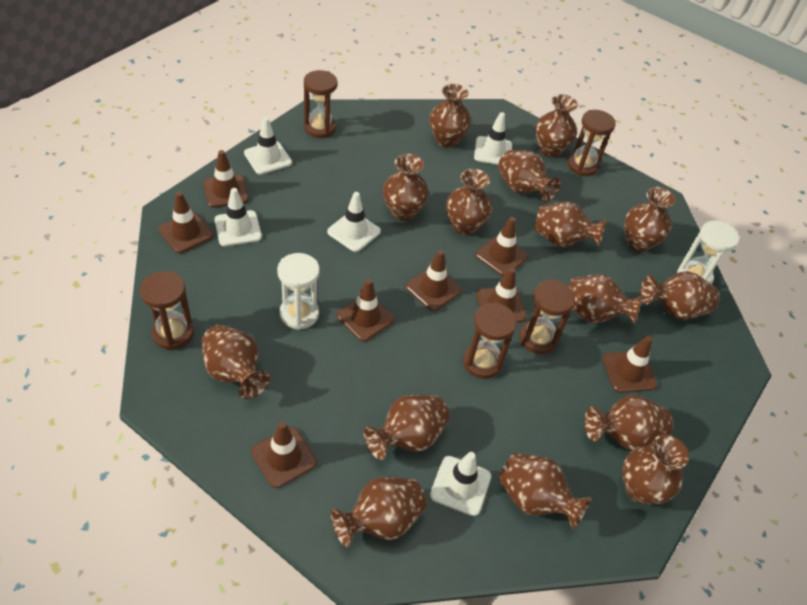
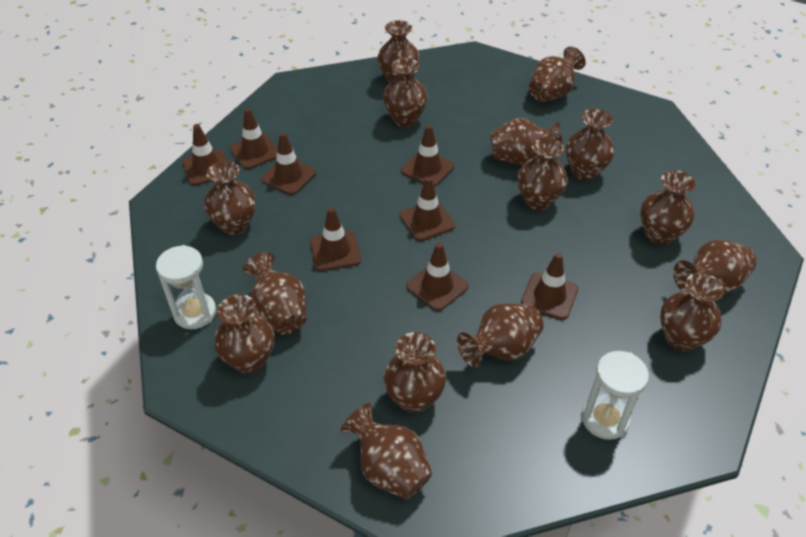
brown hourglass: [140,271,194,350] [304,70,337,138] [463,302,517,379] [519,279,575,354] [567,110,616,176] = 5 -> none = 0
white traffic cone: [214,188,262,246] [244,117,292,175] [327,192,381,252] [430,452,491,516] [474,112,512,165] = 5 -> none = 0

